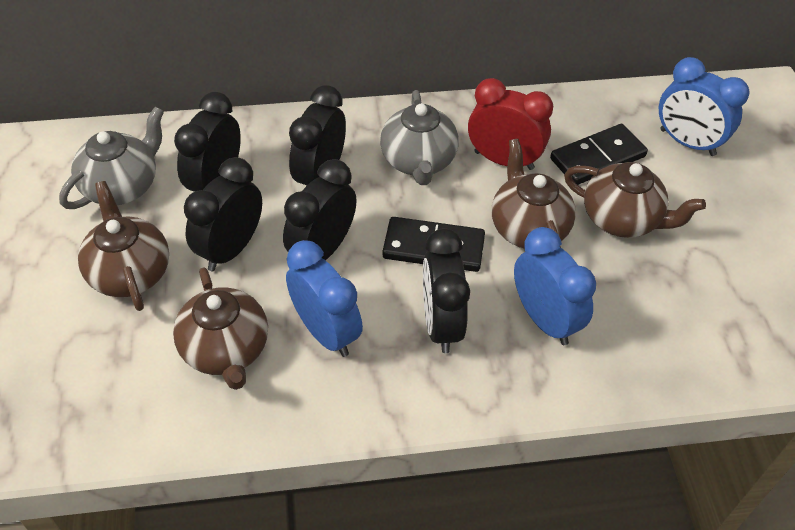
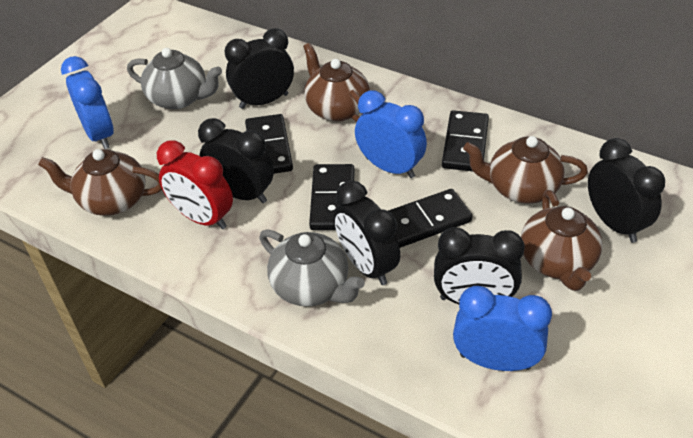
black domino: [382,217,485,272] [550,124,648,185] = 2 -> [245,114,293,174] [309,164,354,230] [388,189,472,248] [442,110,489,171] = 4

